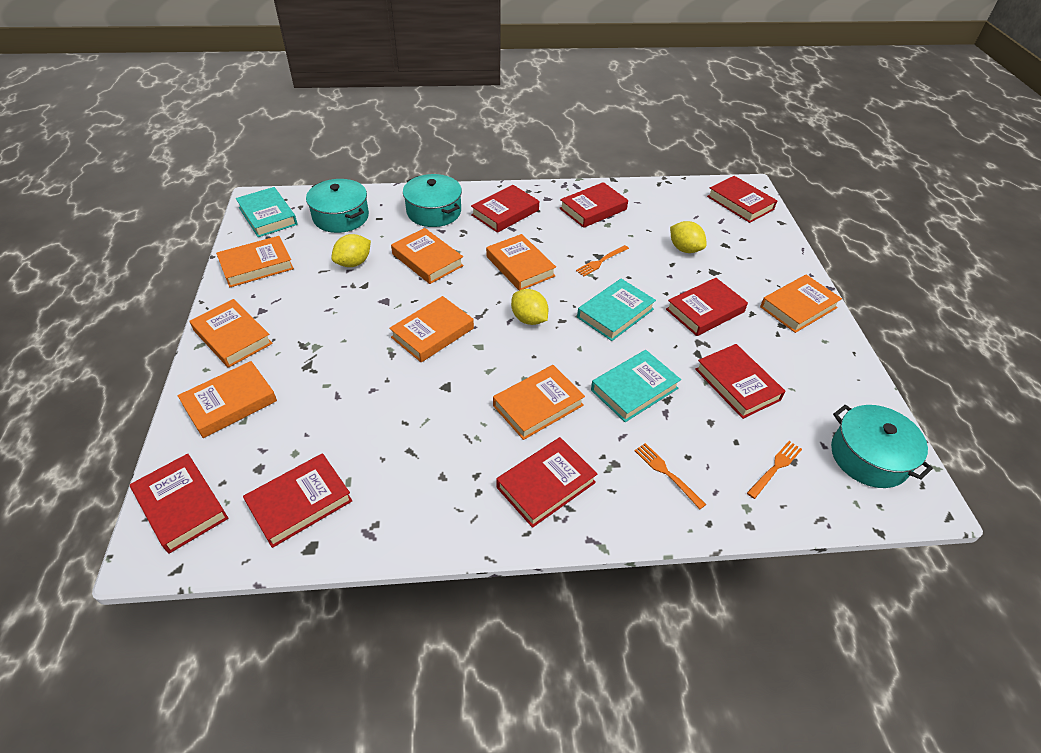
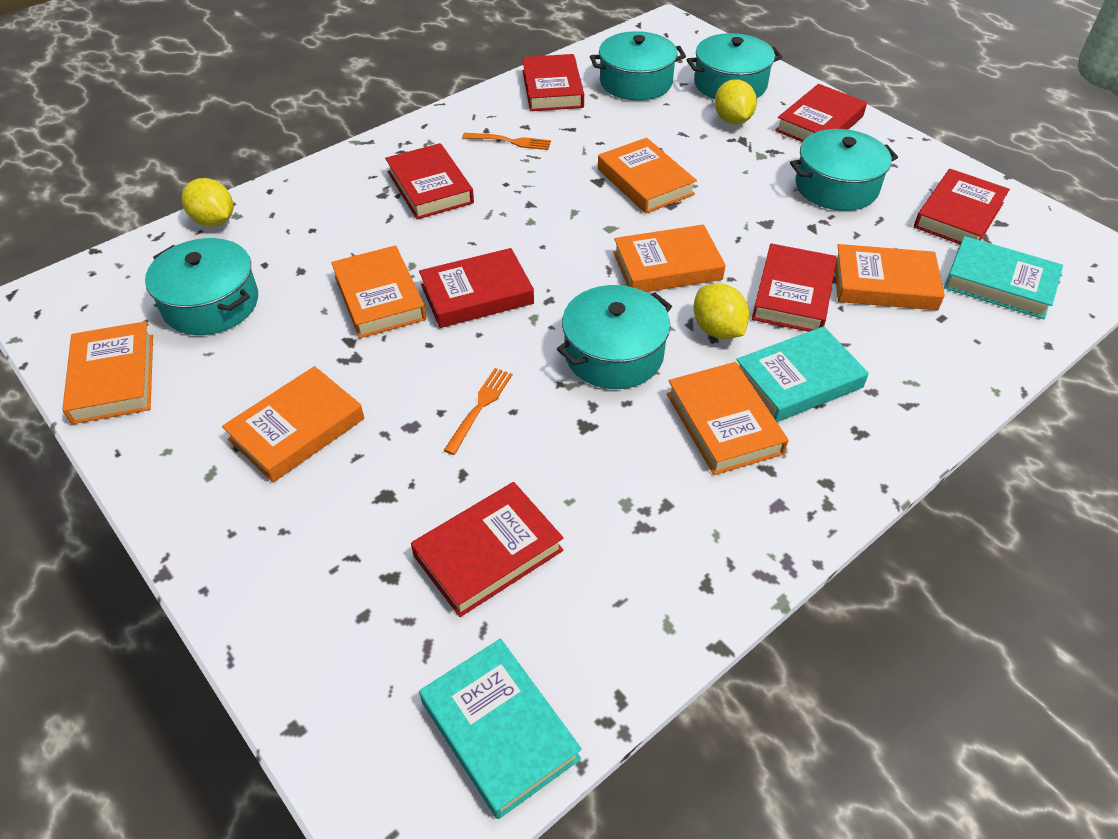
orange book: [178,361,277,438] [190,299,273,368] [216,236,294,287] [389,296,474,362] [391,228,464,284] [486,234,556,291] [493,365,585,440] [760,275,842,333] = 8 -> [62,321,153,424] [222,366,364,482] [331,246,426,338] [598,138,697,213] [613,225,726,292] [667,362,788,475] [835,244,945,310] = 7
orange fork: [576,245,629,276] [634,443,706,509] [747,441,802,499] = 3 -> [443,368,513,455] [462,133,551,150] = 2
red book: [130,454,228,554] [243,453,352,548] [471,185,539,233] [496,437,597,528] [560,182,628,228] [666,278,748,336] [695,344,786,419] [707,176,777,223] = 8 -> [385,143,474,220] [411,482,563,617] [419,248,534,328] [522,54,584,111] [752,244,837,332] [775,84,867,142] [914,169,1010,244] = 7
turquoise pot: [306,179,369,233] [403,174,462,227] [831,405,933,488] = 3 -> [145,238,258,335] [557,285,672,389] [590,31,686,101] [687,33,782,99] [790,129,898,211] = 5

